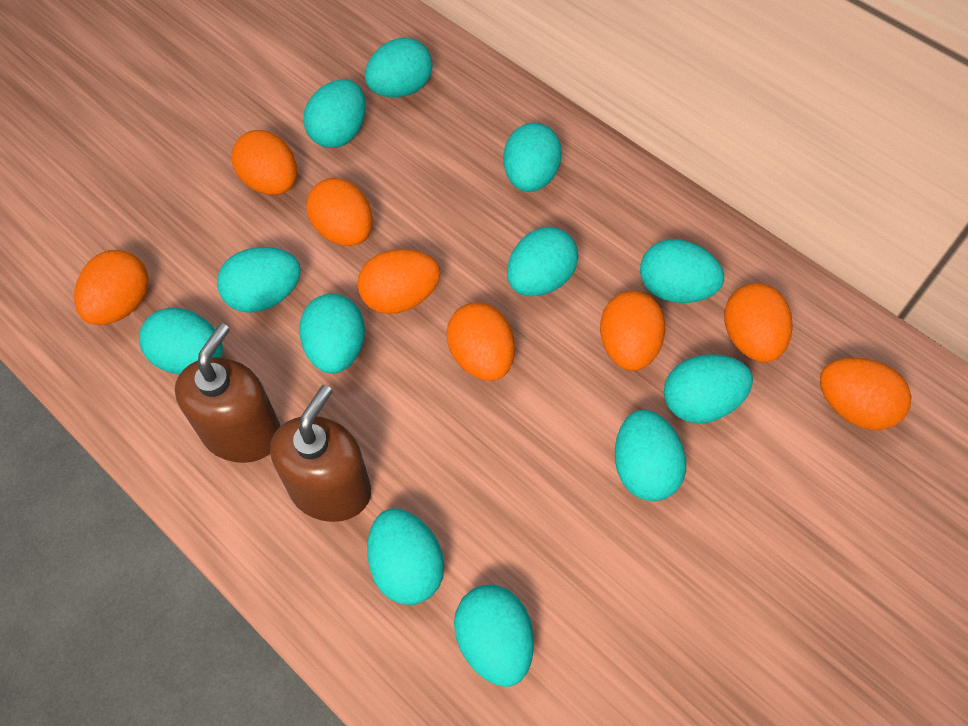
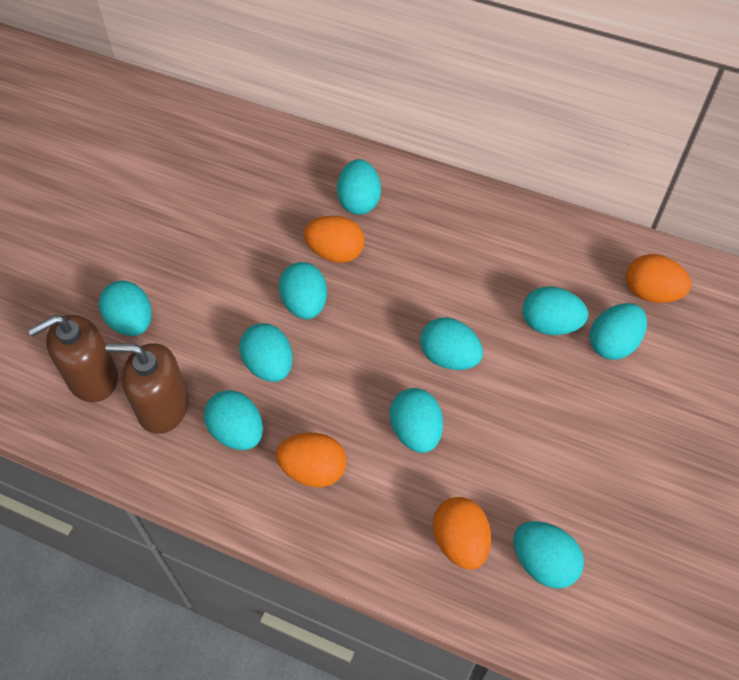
orange egg: [74,250,148,325] [232,130,297,195] [307,178,373,246] [357,249,440,314] [446,303,515,381] [600,291,666,371] [724,283,793,362] [820,357,911,430] = 8 -> [276,433,347,487] [304,215,365,263] [433,497,491,570] [626,254,691,303] = 4
turquoise egg: [139,308,223,374] [217,247,301,313] [299,293,365,373] [303,79,366,148] [365,37,433,97] [367,508,444,605] [454,585,534,687] [503,123,562,192] [507,227,578,296] [615,409,686,501] [640,239,724,303] [664,354,753,424] = 12 -> [99,280,152,336] [204,390,263,450] [239,323,293,382] [279,262,327,319] [337,159,381,215] [390,388,443,453] [420,317,483,370] [513,521,584,589] [523,286,588,335] [589,303,647,360] = 10

